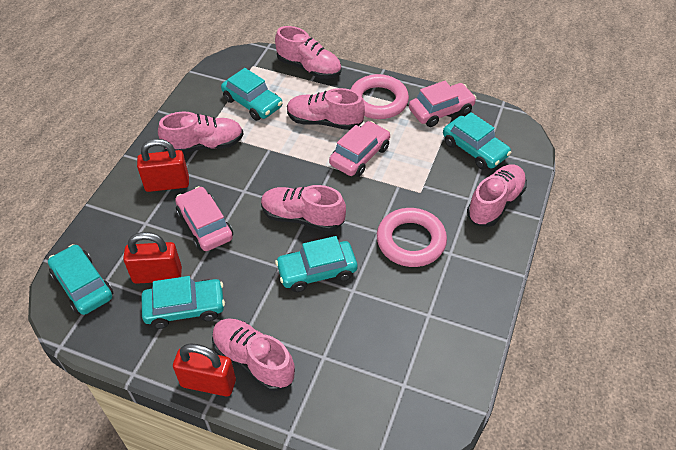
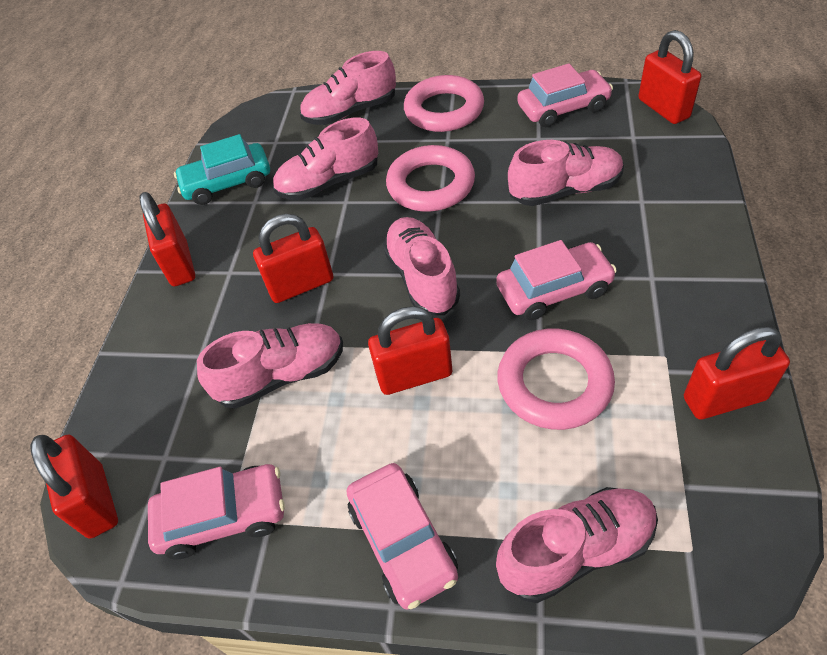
pink car: [175,186,233,251] [329,121,390,177] [409,81,476,127] = 3 -> [148,464,285,560] [346,463,458,610] [496,240,617,320] [517,63,613,127] = 4
pink ring: [350,74,409,119] [377,208,447,267] = 2 -> [386,145,475,212] [404,75,484,132] [497,328,615,430] = 3
red padlock: [123,232,182,284] [137,139,189,192] [173,343,236,397] = 3 -> [30,435,118,539] [139,192,195,287] [253,214,333,303] [368,306,452,395] [638,30,701,124] [684,326,790,419] = 6
turquoise car: [48,244,113,315] [142,276,225,329] [221,68,282,121] [275,236,357,292] [443,112,511,170] = 5 -> [174,134,270,205] = 1

